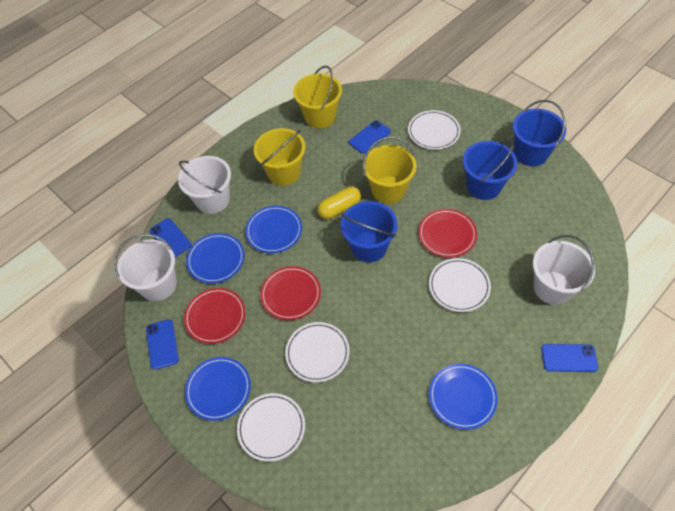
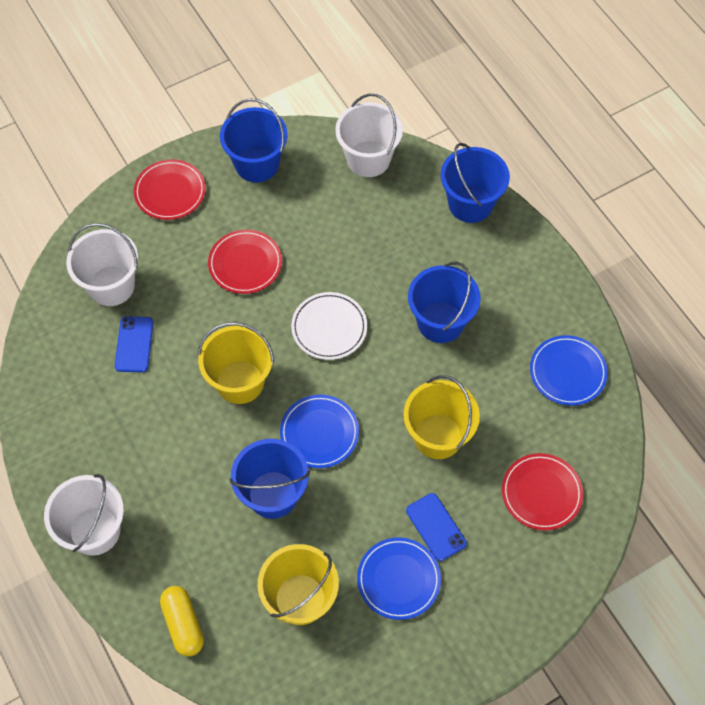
blue bucket: [341,201,398,262] [463,140,517,200] [513,100,566,166] = 3 -> [220,99,288,182] [230,439,310,519] [408,262,481,343] [441,143,510,223] = 4
blue phone: [146,319,179,370] [150,218,192,257] [349,120,391,154] [541,344,598,372] = 4 -> [115,316,153,372] [406,493,467,561] = 2
blue plate: [185,357,251,421] [186,233,245,283] [245,206,302,253] [429,364,498,430] = 4 -> [280,395,359,468] [357,538,441,620] [530,335,608,406] = 3
white plate: [237,393,305,462] [285,322,350,382] [408,110,461,150] [429,258,491,312] = 4 -> [291,292,367,360] = 1

